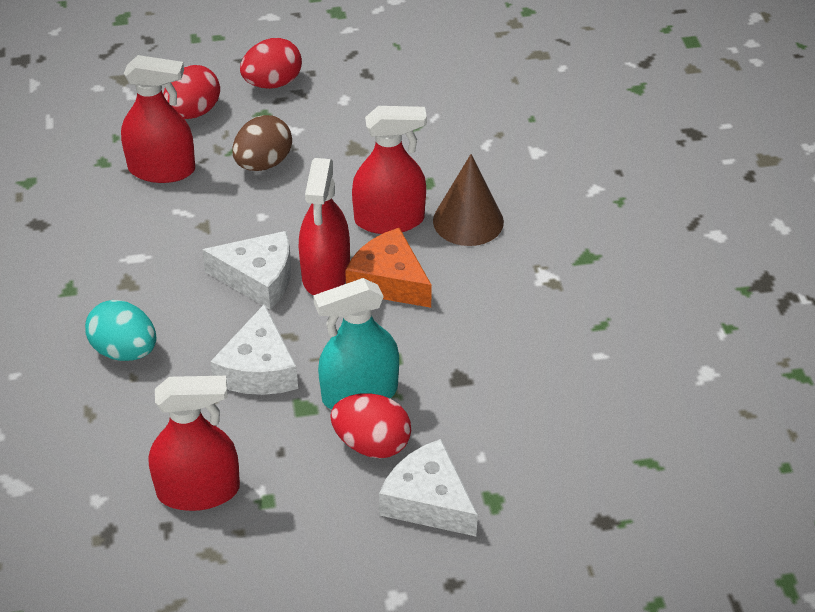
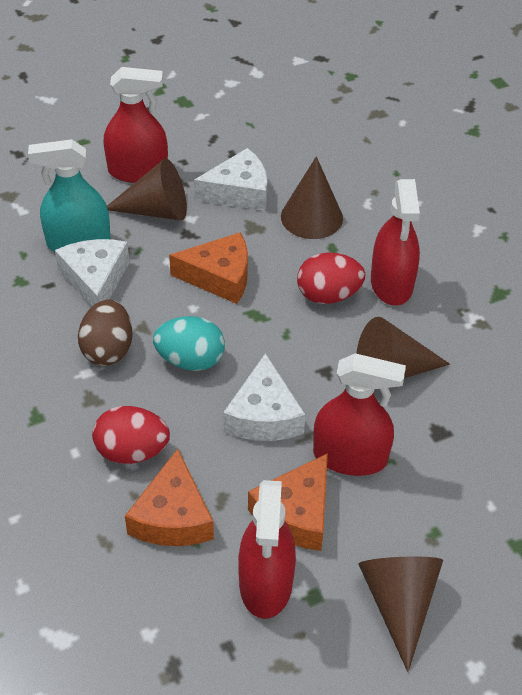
brown cone: [433,154,504,246] = 1 -> [107,158,187,221] [281,156,343,239] [356,317,450,378] [359,557,443,672] = 4
orange cheese: [345,228,432,308] = 1 -> [125,449,214,546] [169,232,248,304] [248,453,328,551] = 3
red egg: [163,65,220,119] [240,38,302,89] [330,393,411,458] = 3 -> [92,406,170,464] [297,252,365,304] = 2

